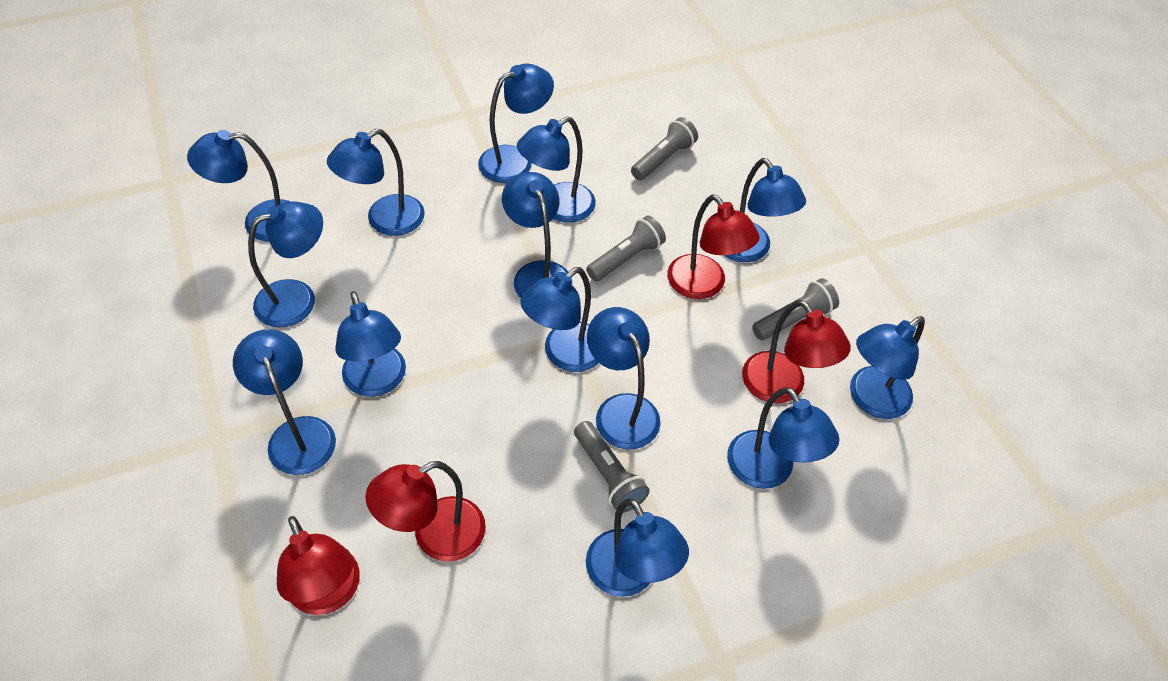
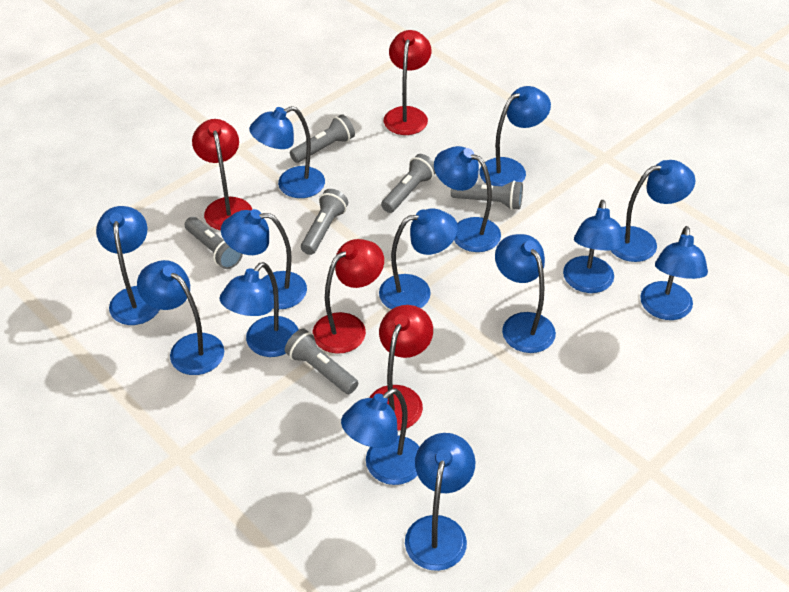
grey flashlight: [574,421,649,513] [586,216,666,281] [631,117,698,180] [752,278,839,340] = 4 -> [185,217,243,269] [285,329,358,394] [290,114,355,163] [301,189,348,255] [381,154,435,213] [451,180,523,210] = 6

